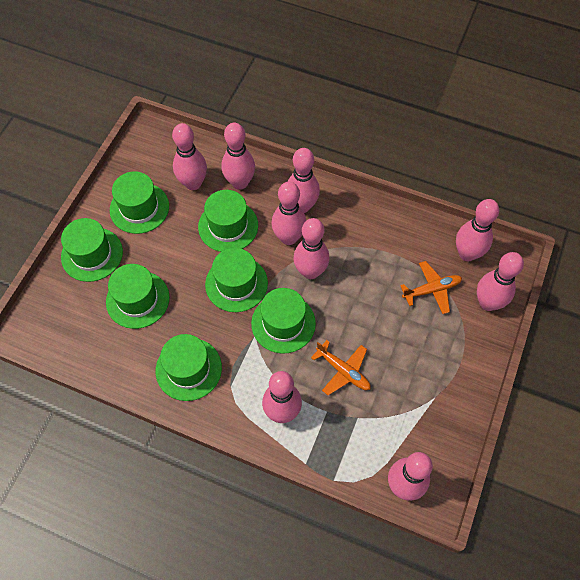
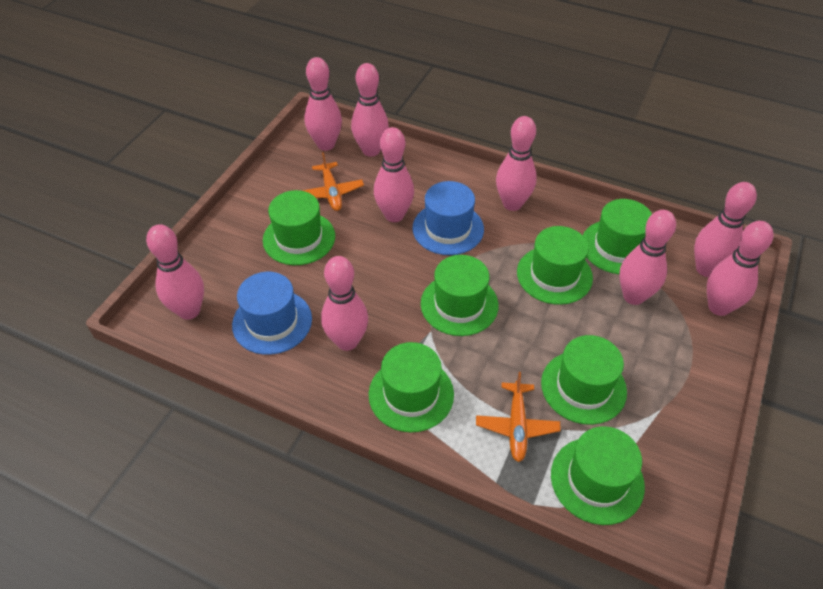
blue hat: none = 0 -> [232,272,312,355] [413,181,484,255] = 2

